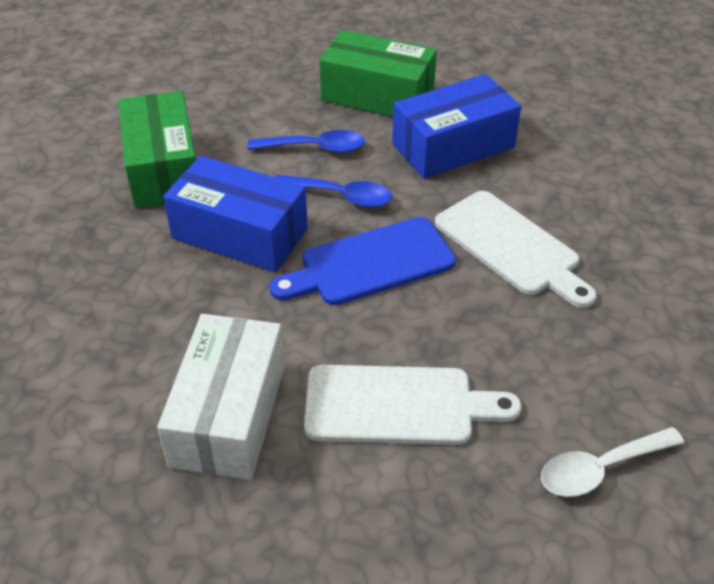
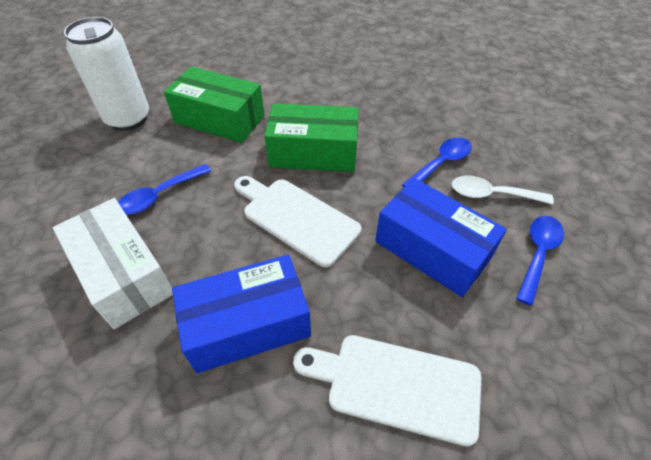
blue cutting board: [269,217,456,305] = 1 -> none = 0
blue spoon: [248,130,365,153] [275,175,392,208] = 2 -> [118,164,211,215] [402,137,472,187] [516,216,564,306] = 3
white can: none = 0 -> [64,17,149,131] = 1

